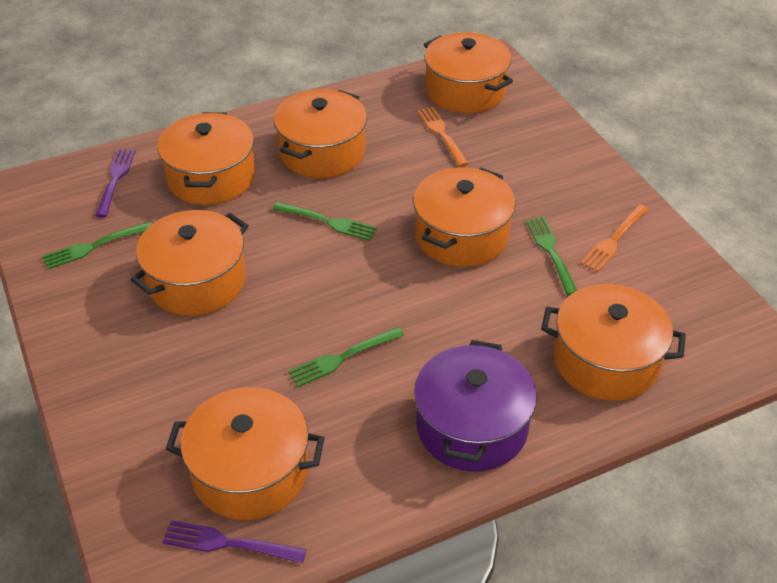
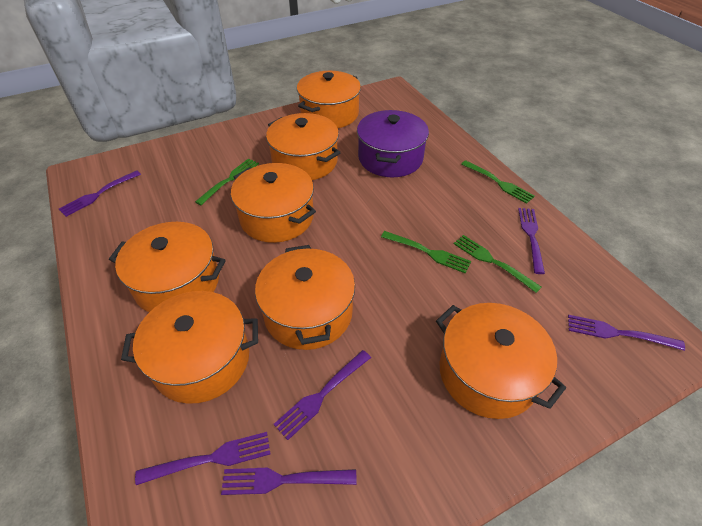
orange fork: [417,107,469,167] [581,204,649,272] = 2 -> none = 0
purple fork: [95,149,136,217] [162,520,307,563] = 2 -> [59,170,141,217] [135,432,270,485] [221,468,357,495] [274,350,371,440] [518,208,545,274] [568,315,685,351] = 6

